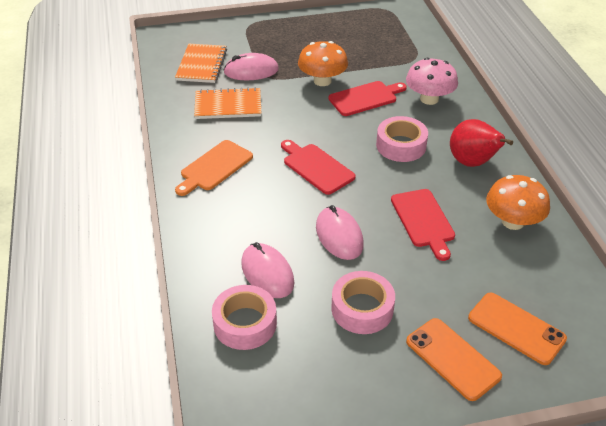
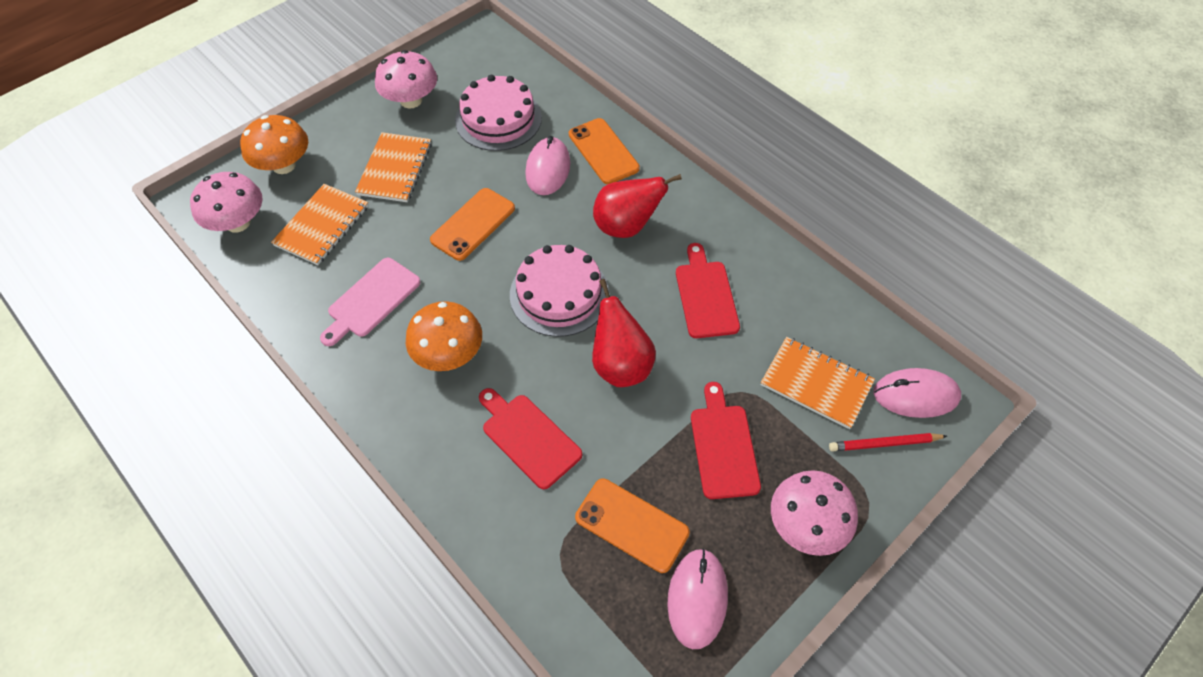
orange cutting board: [175,140,253,196] = 1 -> none = 0
orange notebook: [175,44,227,83] [194,87,261,119] = 2 -> [271,184,368,265] [355,132,432,202] [761,337,875,429] = 3
orange phone: [406,318,502,401] [468,293,567,365] = 2 -> [430,188,515,261] [569,118,640,184] [575,478,690,573] = 3
pink cake: none = 0 -> [455,75,542,151] [510,245,609,337] = 2
pink cutting board: none = 0 -> [320,258,420,346] = 1
pink mushroom: [406,58,458,105] = 1 -> [190,172,263,232] [375,50,437,109] [771,470,858,556] = 3
pink tape: [212,285,277,350] [331,271,395,334] [376,116,428,162] = 3 -> none = 0
red pear: [450,119,513,167] = 1 -> [592,279,656,387] [593,174,682,238] = 2
red pencil: none = 0 -> [829,433,947,452] = 1

